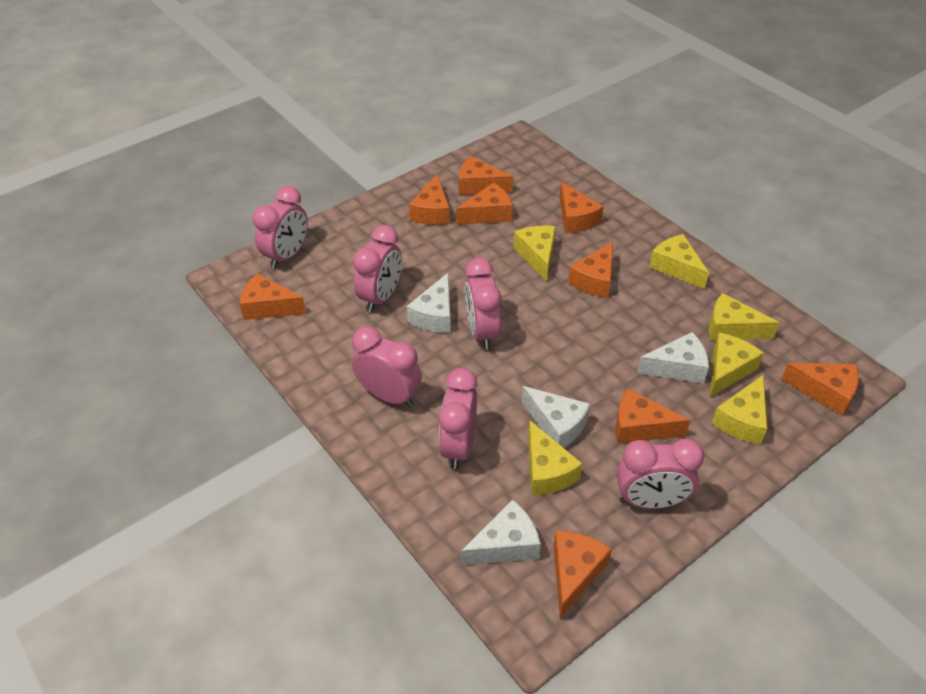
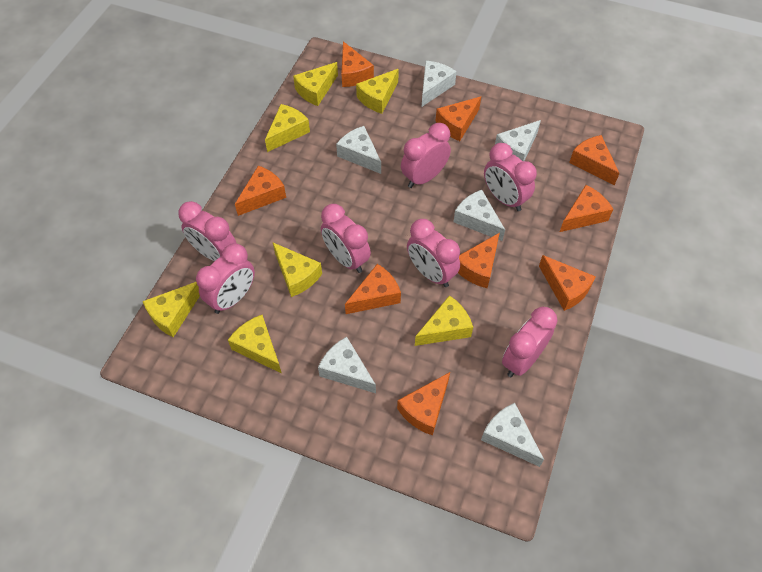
pink clock: [253,186,308,269] [352,326,422,407] [353,225,402,313] [439,368,478,469] [465,258,502,350] [617,439,704,509] = 6 -> [178,201,237,261] [196,243,255,314] [321,204,371,273] [401,123,451,188] [407,219,460,287] [484,143,537,211] [502,307,557,377] = 7
white cheese: [407,273,451,333] [461,499,541,565] [522,386,590,448] [637,332,709,383] = 4 -> [318,337,376,393] [336,126,381,174] [422,61,457,107] [454,190,505,241] [481,403,544,467] [495,120,541,161] = 6
yellow cheese: [514,226,556,281] [528,420,583,496] [649,234,709,289] [709,293,780,341] [710,333,764,397] [712,375,767,445] = 6 -> [142,282,200,337] [228,315,281,373] [265,104,310,152] [273,243,322,297] [293,62,338,106] [356,69,399,114] [415,295,473,346] = 7

